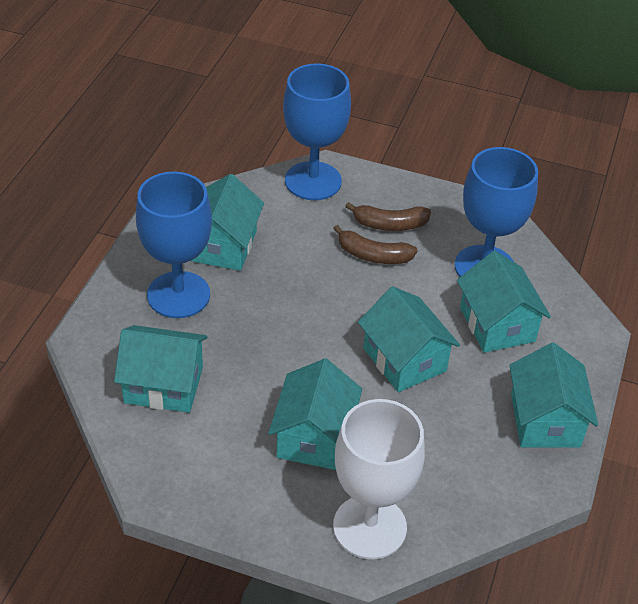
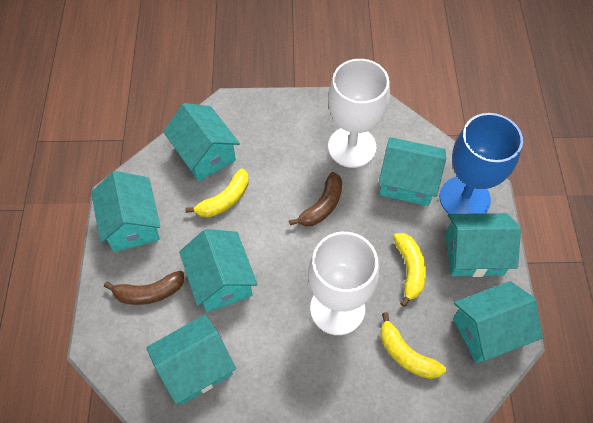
blue goblet: [136,172,212,318] [283,63,351,200] [455,147,538,277] = 3 -> [440,113,523,214] = 1
turquoise house: [114,325,207,413] [191,174,264,271] [268,359,362,470] [358,286,460,392] [457,251,551,353] [509,343,598,448] = 6 -> [91,171,161,252] [146,315,236,405] [163,103,240,181] [179,229,258,312] [378,137,446,206] [446,213,521,277] [453,281,543,363] = 7
white goblet: [333,399,425,559] = 1 -> [308,232,379,335] [328,59,390,168] = 2
yellow banana: none = 0 -> [186,168,249,217] [380,312,446,379] [393,233,426,307] = 3

